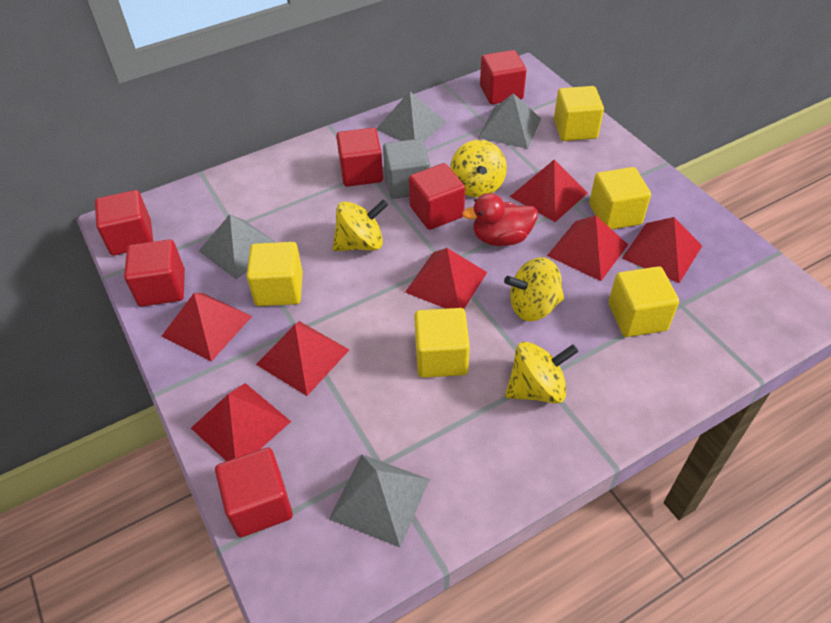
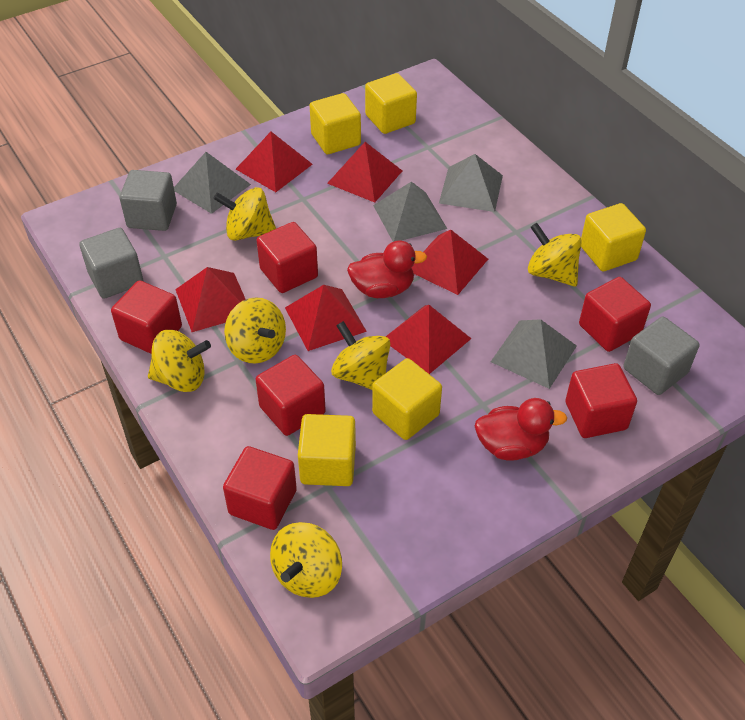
grey cube: [383,139,430,199] = 1 -> [79,228,144,299] [120,170,177,231] [623,317,699,395] = 3
red duck: [462,193,538,246] = 1 -> [347,241,427,298] [475,398,567,461] = 2
red pyramid: [162,293,252,362] [191,383,291,461] [256,321,349,396] [405,248,487,309] [510,160,588,222] [547,215,628,281] [622,217,702,283] = 7 -> [175,267,246,332] [236,132,313,192] [285,285,367,351] [327,142,402,203] [385,305,472,374] [412,229,488,295] = 6
yellow spinning top: [333,199,388,251] [450,140,507,197] [504,257,564,321] [505,342,579,404] = 4 -> [148,330,211,392] [213,187,276,241] [224,297,286,364] [270,522,342,598] [331,321,390,390] [528,223,582,287] = 6

